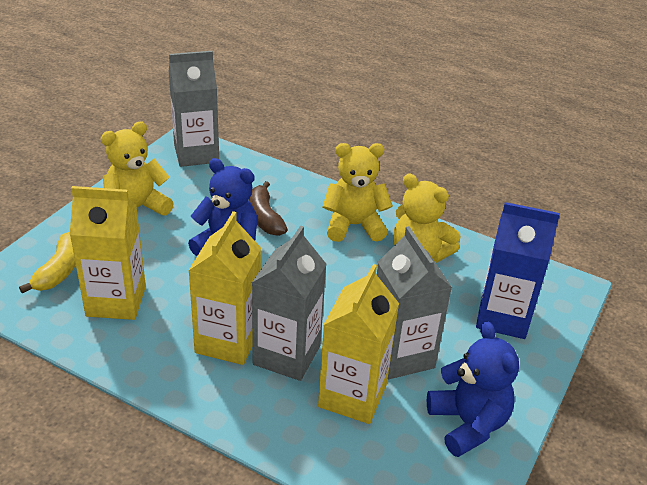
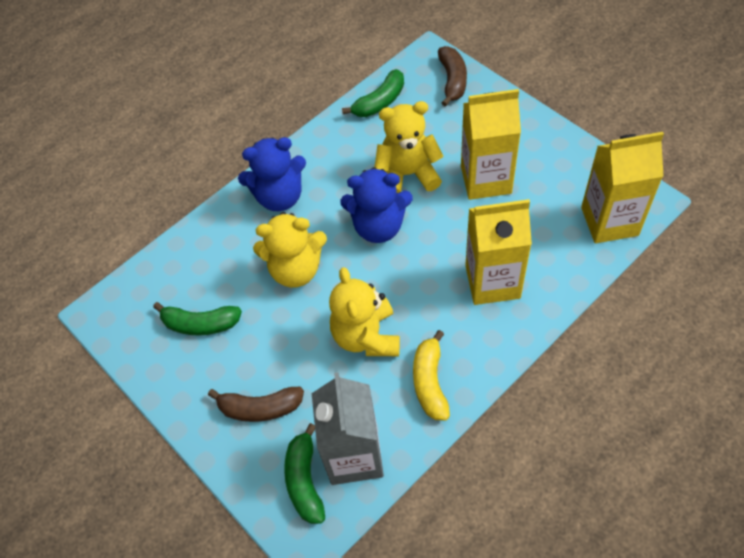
blue carton: [476,202,560,339] = 1 -> none = 0
brown banana: [249,181,288,236] = 1 -> [208,387,304,422] [438,46,467,107] = 2
green banana: none = 0 -> [153,302,242,335] [284,423,325,524] [342,69,404,117] = 3
grey carton: [169,51,219,167] [252,225,327,381] [377,226,452,379] = 3 -> [312,372,384,485] = 1

